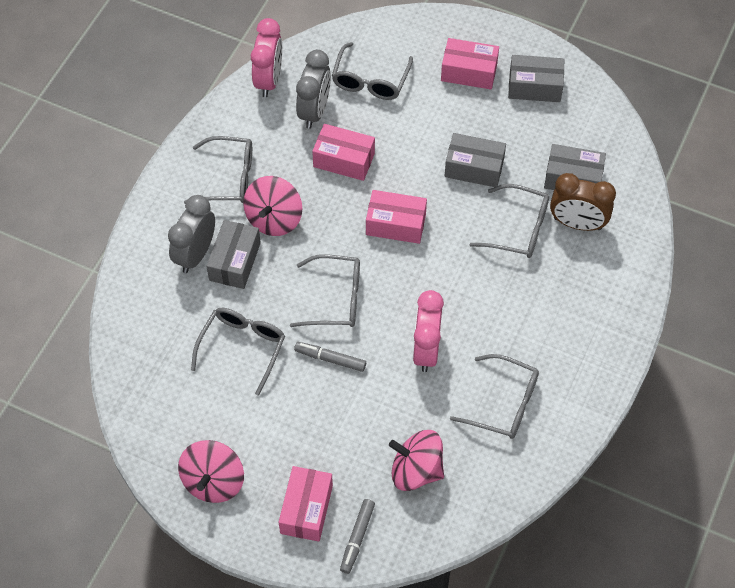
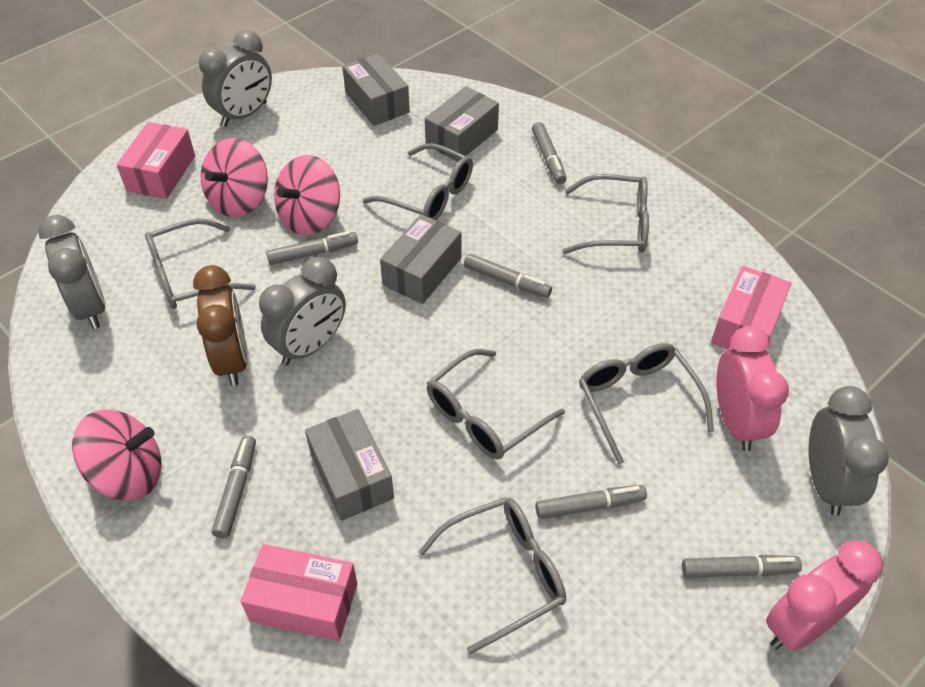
grey clock: [168,195,215,273] [296,50,331,129] = 2 -> [38,215,105,329] [199,30,272,127] [259,257,346,365] [809,386,889,516] = 4
grey marker: [294,342,366,372] [340,499,375,574] = 2 -> [212,435,256,538] [266,231,358,265] [464,254,552,298] [532,122,566,184] [535,485,647,519] [682,555,802,578] = 6
pink box: [279,466,333,542] [312,124,375,181] [366,190,427,244] [441,38,499,89] = 4 -> [116,122,195,199] [240,544,357,641] [711,266,792,349] = 3

